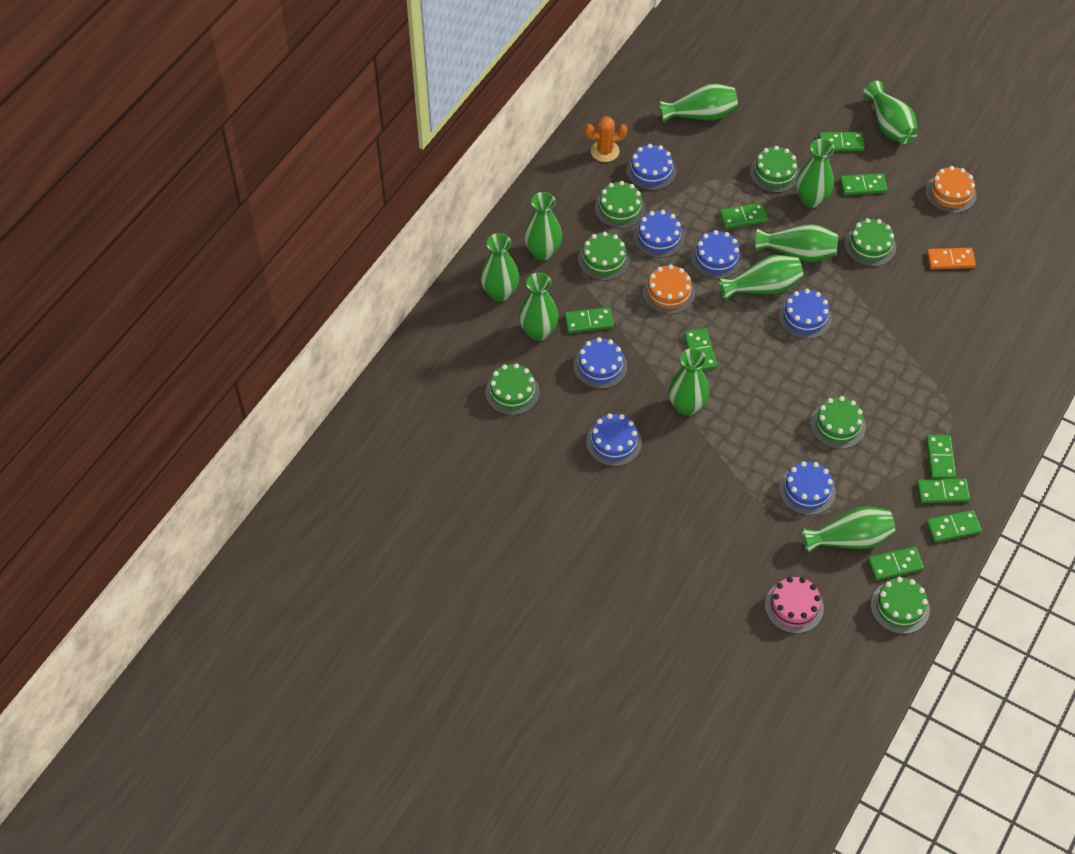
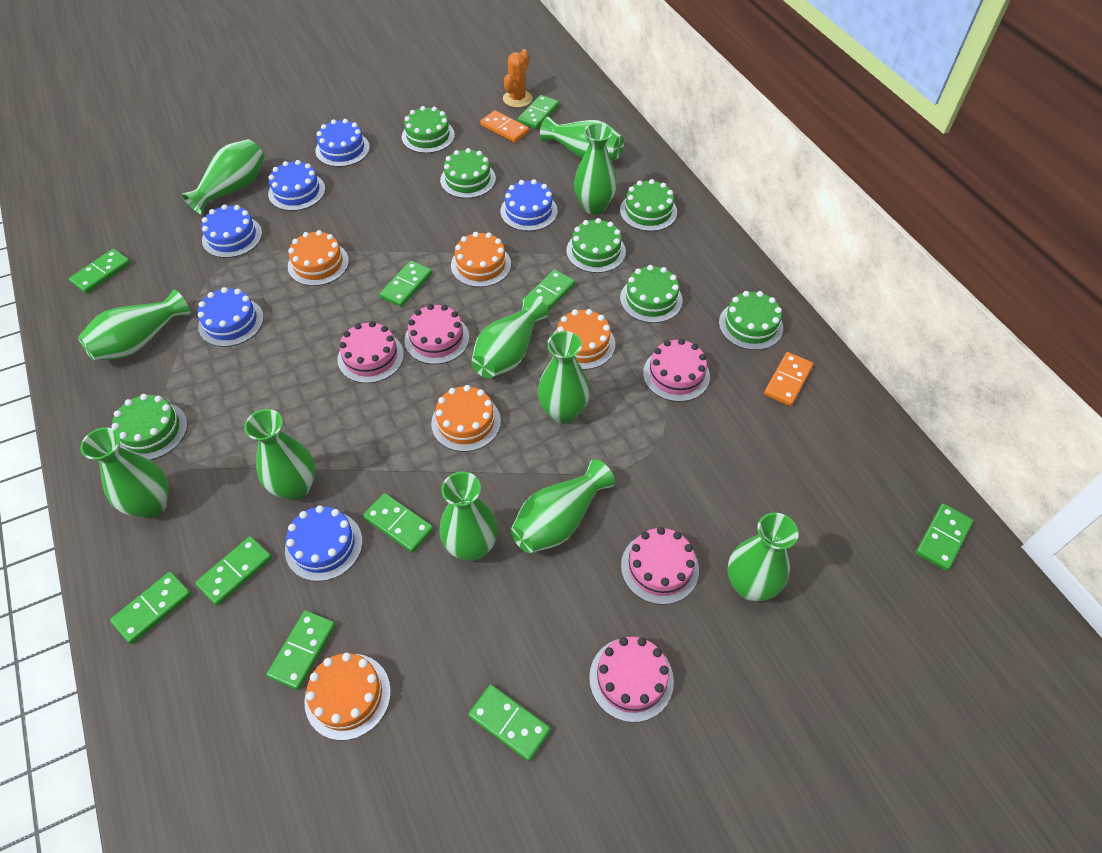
blue cake: [573,337,627,389] [586,413,642,466] [626,144,676,191] [633,210,685,258] [691,230,743,279] [779,289,832,339] [779,461,836,515] = 7 -> [198,287,264,347] [201,204,262,258] [268,160,325,211] [285,505,362,581] [315,119,370,167] [500,179,558,231] = 6
green domino: [565,307,614,333] [684,328,717,371] [719,203,768,229] [819,132,865,151] [840,173,888,195] [868,547,924,580] [917,478,970,503] [926,435,956,479] [926,510,982,542] = 9 -> [69,249,131,294] [110,572,191,644] [195,536,272,606] [266,610,336,690] [363,493,434,553] [379,261,432,307] [468,685,551,761] [518,95,559,129] [522,270,575,311] [915,504,973,571] = 10
green vase: [480,233,519,302] [519,273,559,341] [524,192,562,261] [659,84,738,123] [669,348,709,416] [719,255,803,301] [755,224,838,262] [796,139,834,208] [802,506,895,553] [863,81,918,144] = 10 -> [78,289,191,361] [80,427,169,518] [181,139,264,215] [244,409,316,500] [439,472,498,561] [471,296,548,378] [511,459,615,553] [538,331,590,424] [540,117,624,160] [574,123,617,215] [728,513,799,601] = 11
orange cake: [643,265,695,314] [926,166,976,213] = 2 -> [288,230,349,286] [304,653,391,741] [431,385,501,452] [451,232,511,287] [553,309,615,370] = 5
orange domino: [927,248,976,269] = 1 -> [480,110,529,143] [764,352,813,406] = 2
pink cake: [765,577,824,634] = 1 -> [338,321,404,383] [404,304,469,364] [589,637,674,722] [621,527,699,605] [643,339,710,402] = 5

